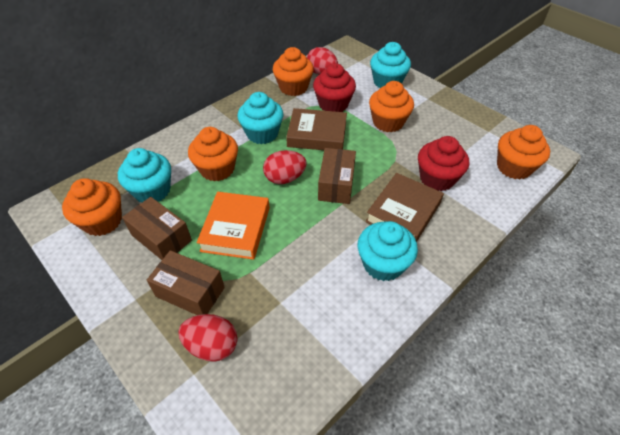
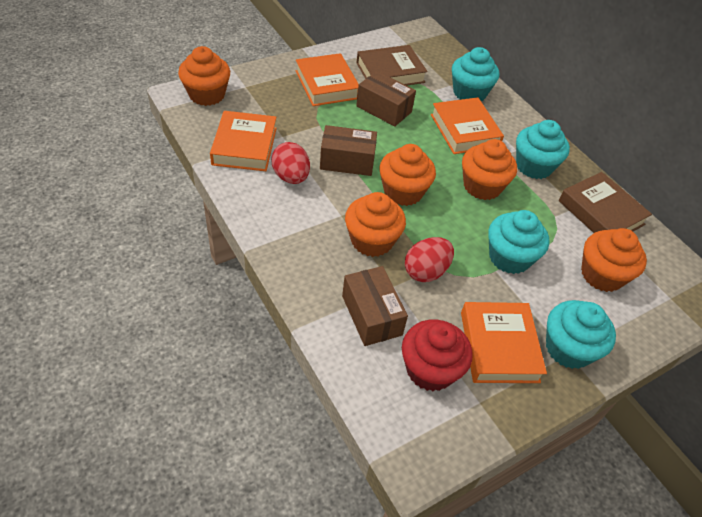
orange book: [197,192,270,260] = 1 -> [210,111,277,171] [296,53,359,106] [431,97,504,154] [461,302,547,383] = 4
red cupcake: [313,63,356,112] [418,136,469,191] = 2 -> [402,320,473,391] = 1
red egg: [178,314,237,362] [263,150,307,184] [307,47,338,75] = 3 -> [271,142,310,184] [405,237,454,282] = 2

